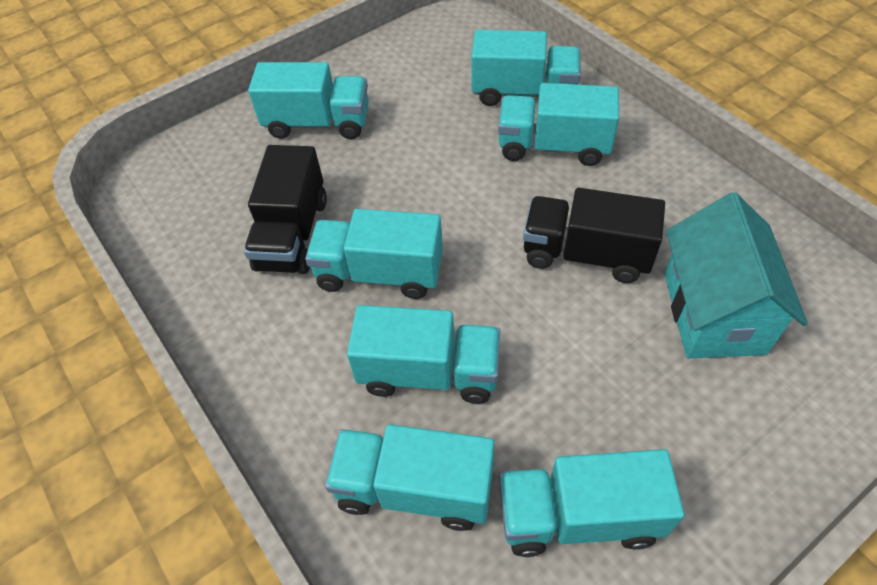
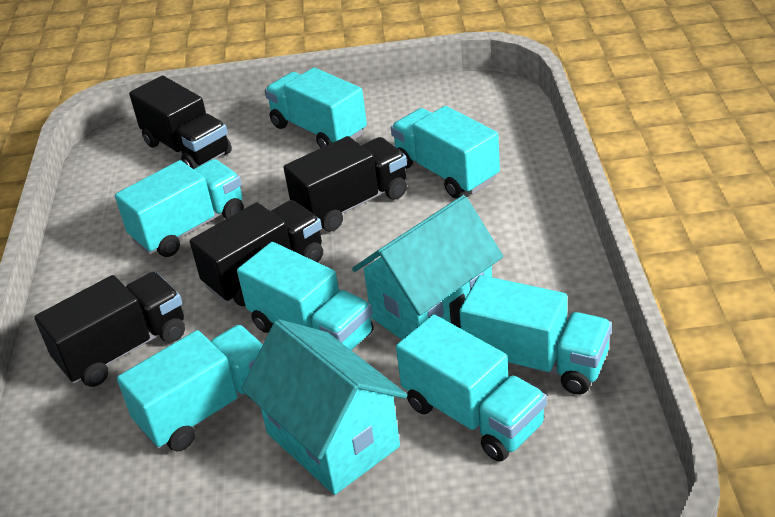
black truck: [244,145,327,274] [523,188,665,283] = 2 -> [34,272,185,387] [129,76,232,169] [190,200,323,306] [284,136,407,231] = 4
turquoise house: [664,192,808,359] = 1 -> [241,319,408,495] [352,195,503,339] = 2

